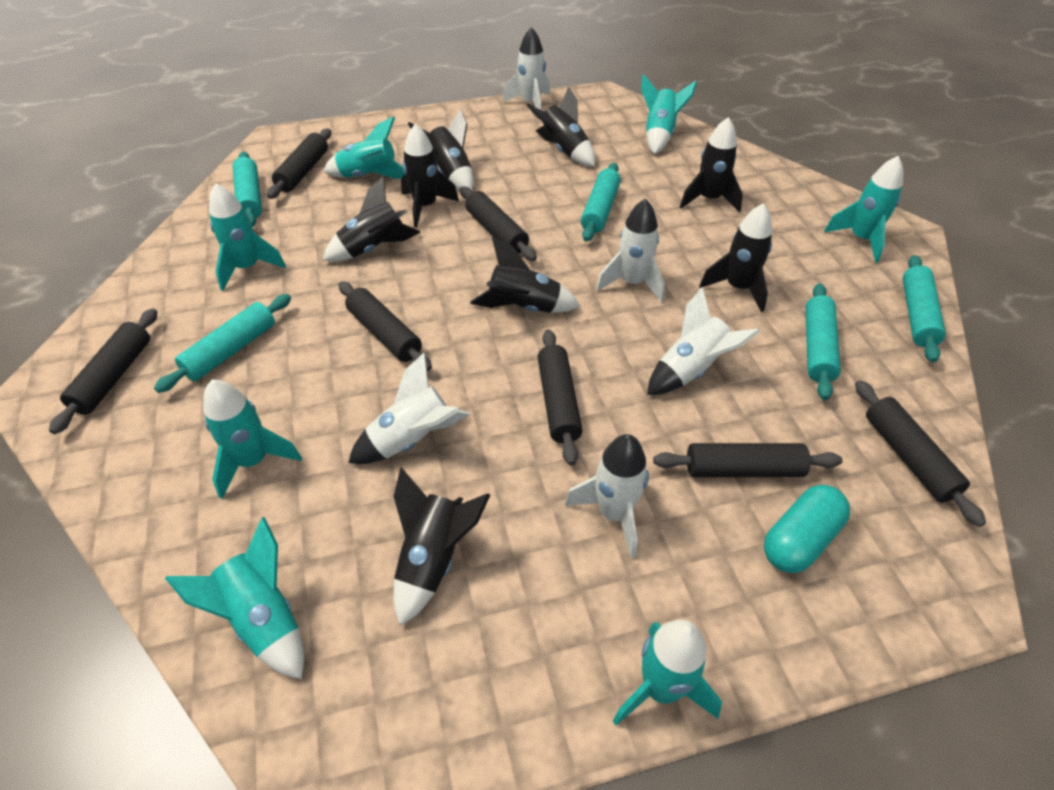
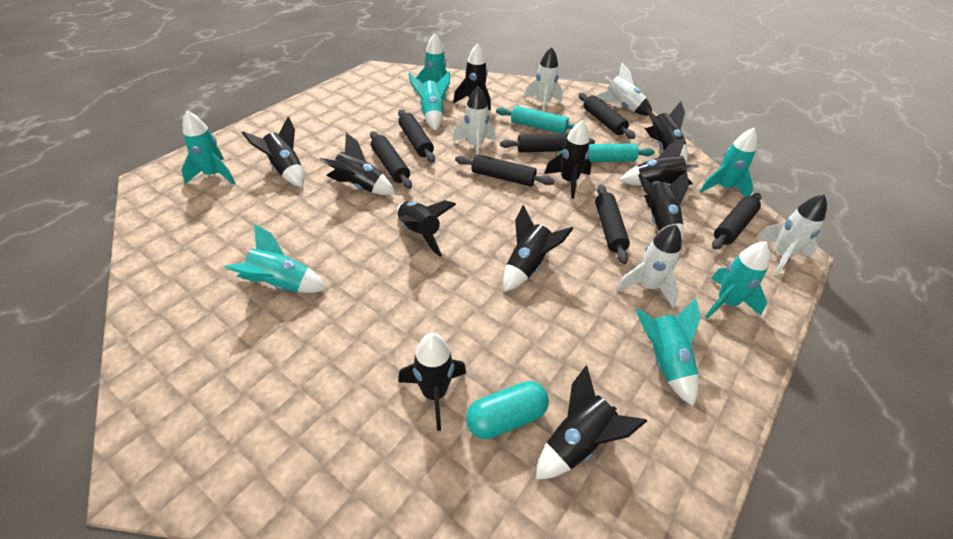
black rocket: [323,177,420,262] [393,467,490,626] [401,124,459,227] [408,108,474,191] [470,237,580,313] [526,87,595,167] [680,117,743,212] [699,203,772,312] = 8 -> [242,117,304,187] [319,133,395,195] [397,200,456,257] [398,333,466,431] [453,44,491,111] [503,205,573,292] [536,366,647,479] [544,120,591,199] [620,138,699,186] [638,171,689,241] [644,101,688,162] = 11
turquoise rolling pin: [154,294,291,393] [233,152,262,227] [581,163,621,242] [805,283,841,400] [903,255,946,362] = 5 -> [496,106,576,134] [558,143,655,162] = 2

